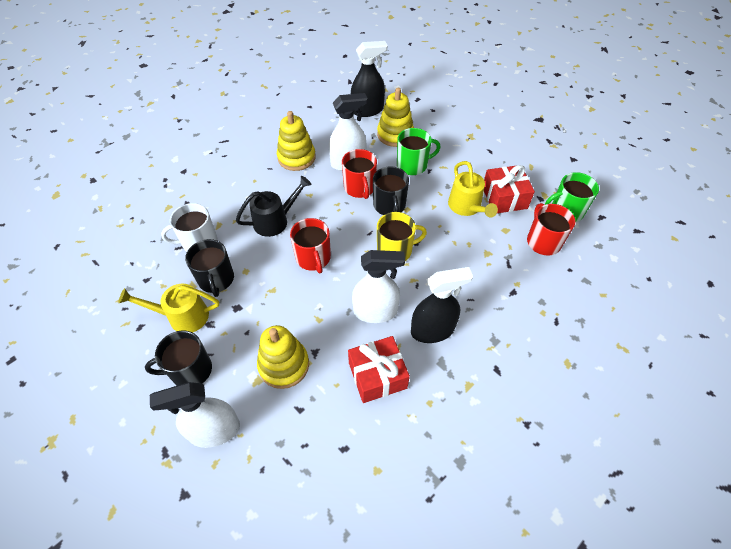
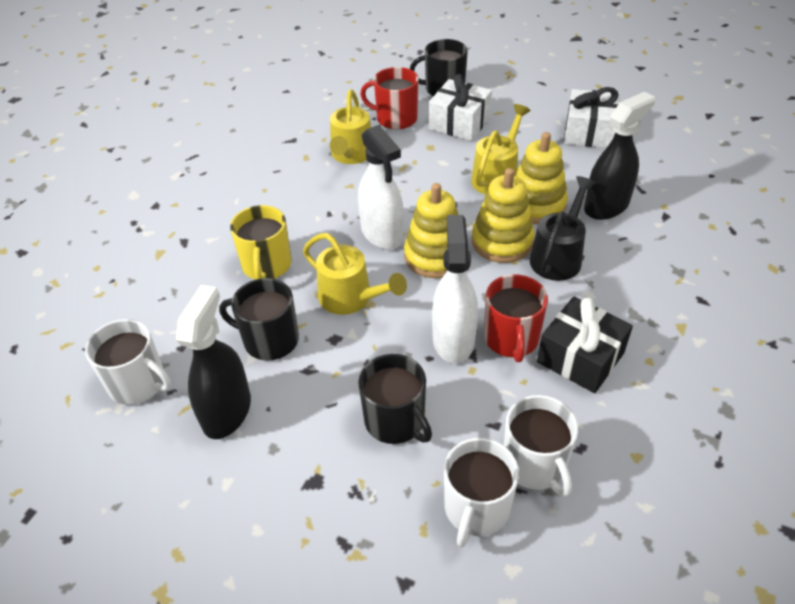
black gift: none = 0 -> [537,297,633,393] = 1
green mug: [397,128,441,175] [545,172,599,222] = 2 -> none = 0
red gift: [348,336,410,403] [484,165,535,213] = 2 -> none = 0
red mug: [290,218,331,273] [342,149,377,199] [527,203,576,256] = 3 -> [360,67,419,130] [484,274,548,362] = 2
white gift: none = 0 -> [429,74,492,141] [564,87,620,148] = 2
white mug: [161,203,217,252] = 1 -> [85,319,171,405] [444,438,519,548] [504,395,578,498] = 3
white spray bottle: [150,382,240,448] [329,93,367,171] [352,250,405,323] = 3 -> [358,125,404,250] [432,215,478,363] = 2
yellow watering can: [118,284,219,333] [448,161,498,218] = 2 -> [303,233,407,315] [330,90,371,164] [471,104,531,195] = 3

